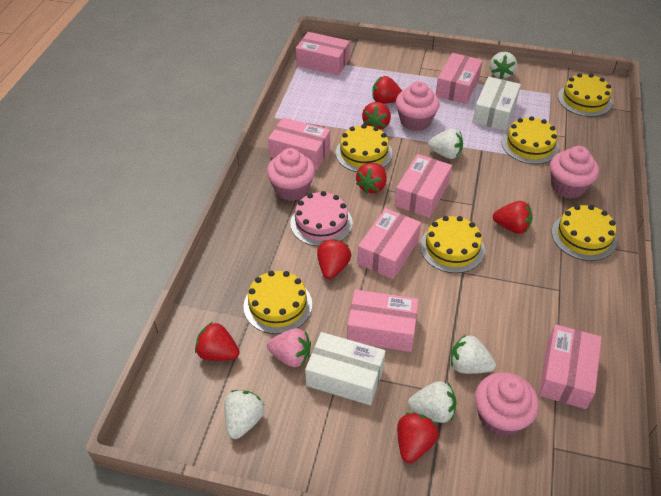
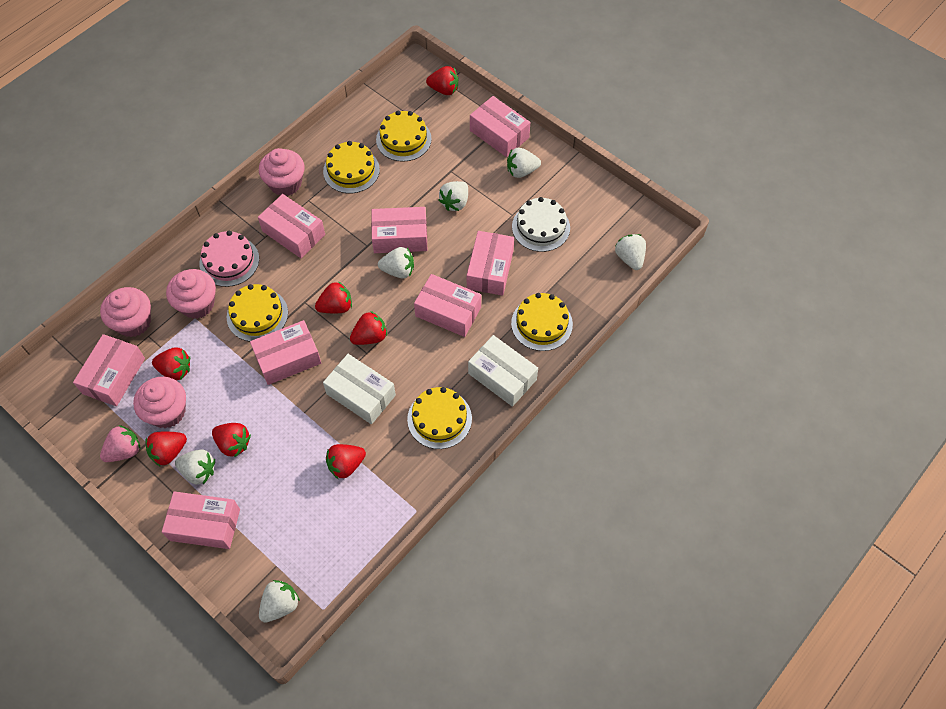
pink box: [268,117,330,170] [296,32,350,76] [347,290,419,352] [357,208,421,279] [395,154,452,218] [436,53,483,104] [539,324,602,409] = 7 -> [73,334,145,406] [162,491,240,549] [250,320,321,385] [258,194,325,258] [371,207,428,253] [414,274,481,337] [467,231,514,296] [470,96,530,157] = 8
white cake: none = 0 -> [512,197,570,252] = 1
white strawberry: [224,390,264,439] [408,381,456,423] [428,129,463,159] [451,335,496,374] [490,52,517,79] = 5 -> [175,450,215,484] [259,580,300,623] [378,247,414,279] [438,181,468,211] [507,148,541,178] [615,234,646,270] = 6
yellow cake: [244,271,312,334] [336,124,392,172] [420,216,485,273] [502,116,559,164] [552,205,617,261] [558,73,612,117] = 6 -> [227,284,288,342] [323,141,380,193] [376,111,432,162] [407,387,472,449] [511,293,573,351] = 5

